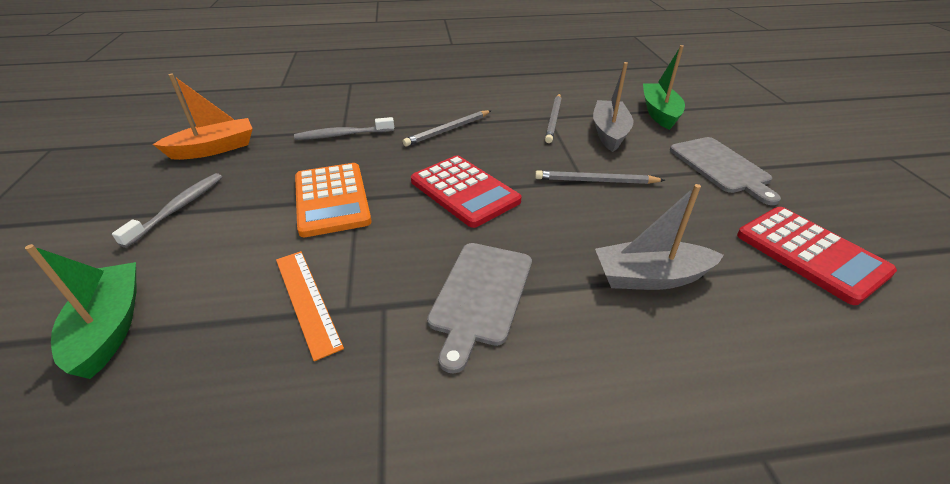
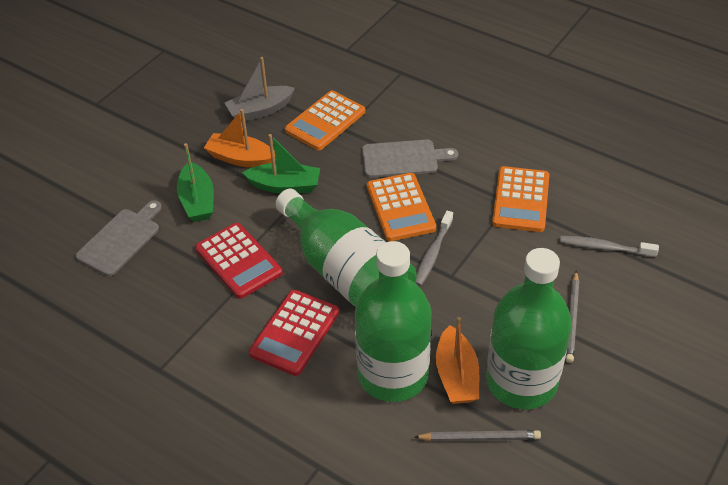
green bottle: none = 0 -> [275,188,416,307] [355,241,432,402] [486,248,572,409] = 3
grey boat: [593,62,633,152] [595,184,724,290] = 2 -> [225,57,295,121] = 1
grey pencil: [403,110,491,146] [535,170,665,184] [545,94,562,143] = 3 -> [414,430,541,441] [565,271,579,363] = 2
orange boat: [153,74,253,160] = 1 -> [204,109,276,168] [436,317,479,404] = 2
orange calculator: [295,163,372,237] = 1 -> [285,91,365,150] [367,173,436,241] [492,166,550,232] = 3
orange ruler: [276,251,344,361] = 1 -> none = 0

